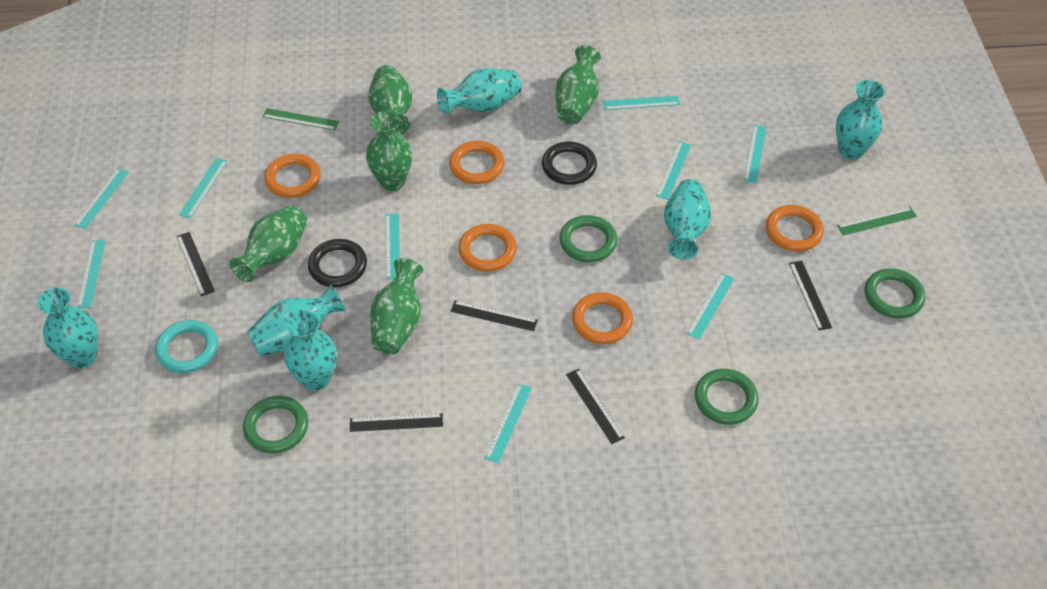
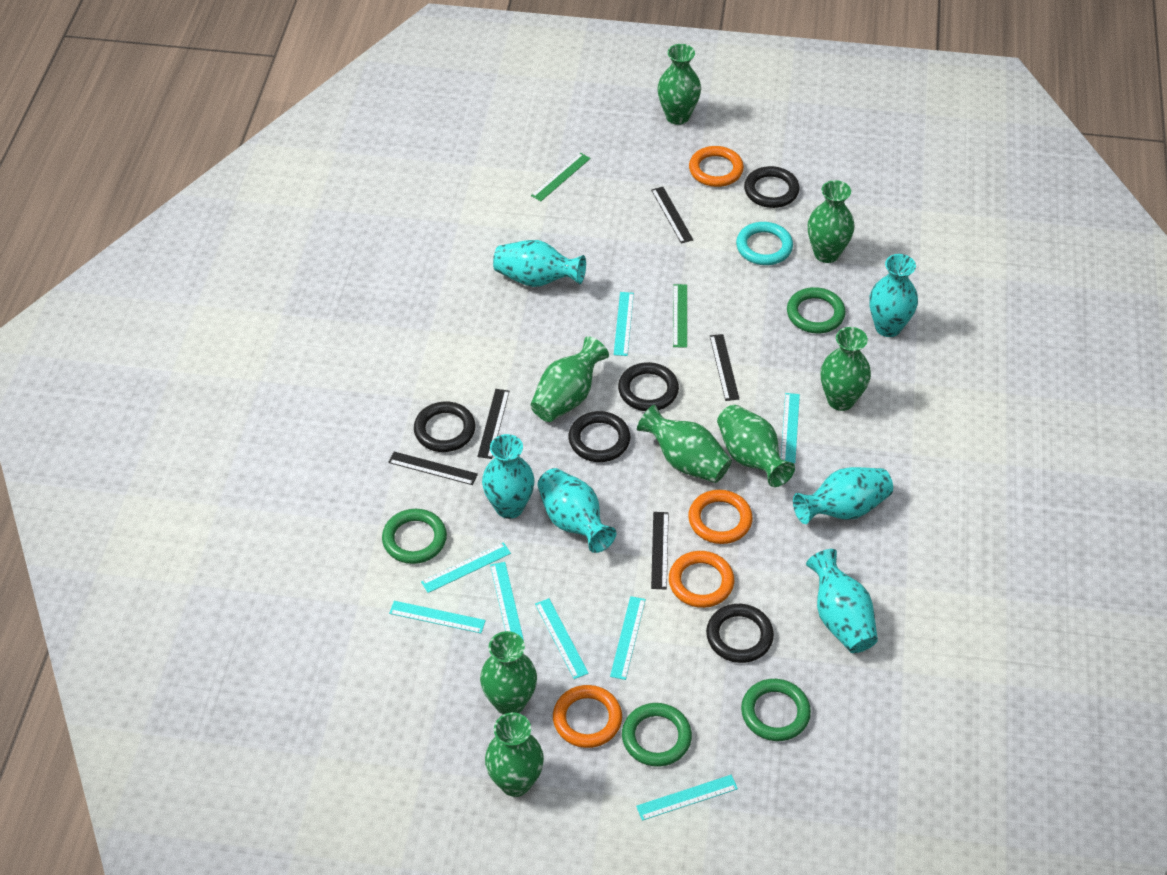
black ring: [308,239,367,287] [542,142,597,185] = 2 -> [414,402,476,452] [569,411,630,462] [618,362,679,411] [706,604,774,663] [744,166,800,208] = 5
green vase: [229,205,308,282] [366,111,412,191] [369,65,412,135] [370,258,423,354] [556,45,601,124] = 5 -> [480,631,537,715] [485,712,544,797] [530,336,609,422] [637,405,732,483] [658,44,701,125] [717,405,795,487] [808,180,855,263] [821,327,871,411] = 8
orange ring: [264,154,321,198] [449,141,505,184] [459,224,517,272] [572,292,633,344] [766,205,824,251] = 5 -> [553,685,622,748] [669,551,734,608] [688,490,753,544] [689,146,744,187] = 4
turquoise ruler: [74,168,129,229] [77,240,106,308] [179,158,228,218] [385,213,400,279] [485,384,532,463] [603,96,680,110] [656,141,691,200] [686,273,735,340] [744,125,767,183] = 9 -> [389,601,486,633] [421,542,511,593] [490,562,524,640] [535,598,589,679] [610,596,646,680] [614,292,634,356] [636,775,738,821] [781,393,800,463] = 8

